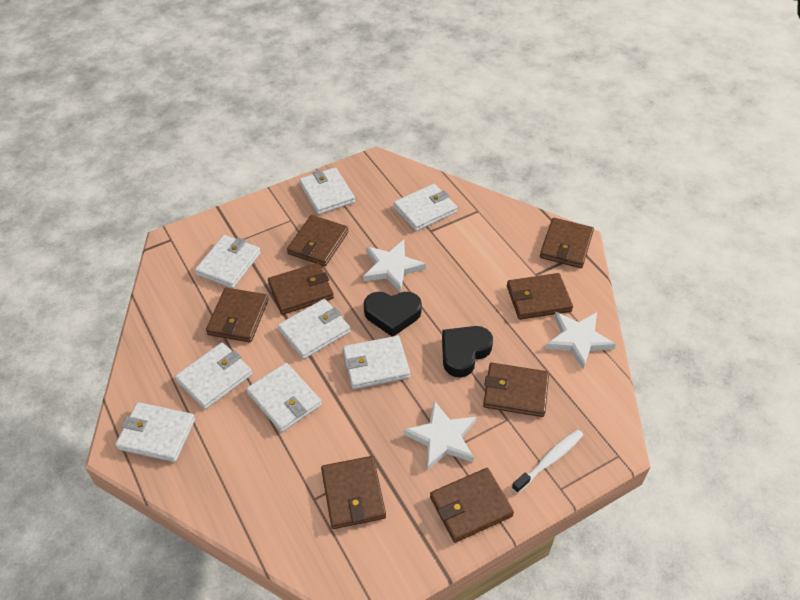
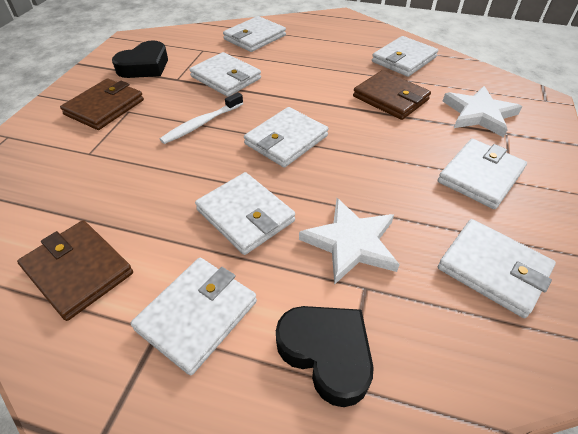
brown wallet: [206,288,269,343] [268,263,334,315] [287,215,348,266] [321,456,386,529] [430,468,514,543] [483,363,549,417] [507,273,573,320] [540,218,594,268] = 8 -> [17,220,133,321] [60,78,144,130] [353,70,431,120] = 3
white star: [363,240,426,292] [404,401,476,470] [545,312,616,369] = 3 -> [299,198,400,285] [443,86,522,138] = 2

